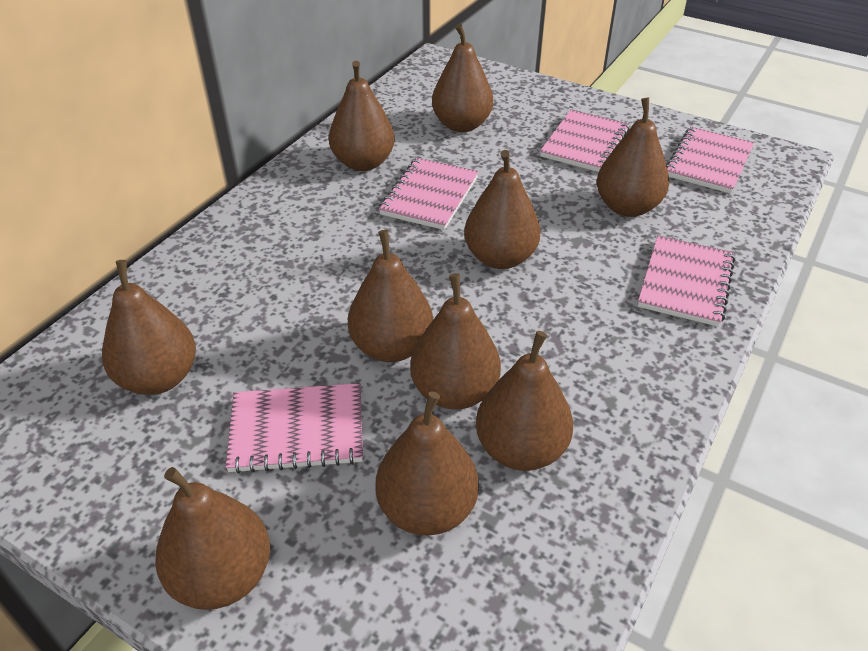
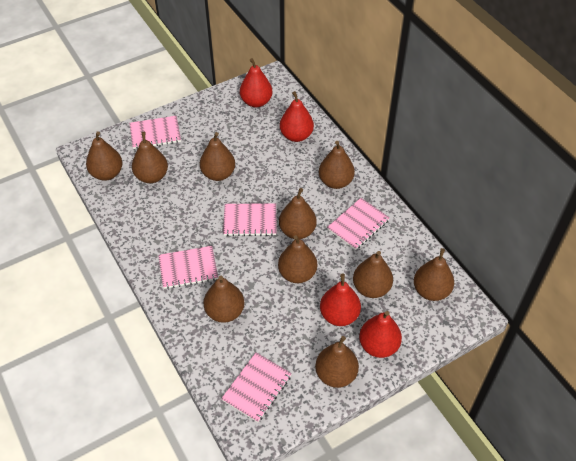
red pear: none = 0 -> [240,58,272,107] [280,91,314,142] [320,274,361,326] [359,311,402,358] = 4

